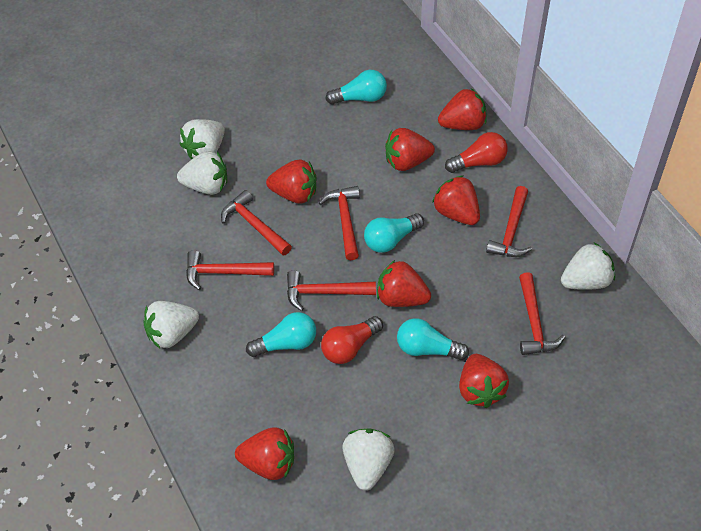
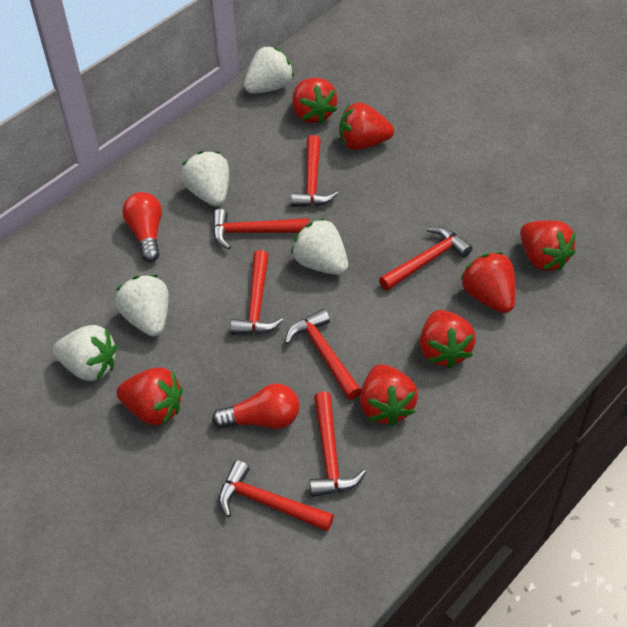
red hammer: [186,250,274,290] [221,190,292,256] [287,270,376,311] [319,186,360,260] [486,186,532,257] [519,272,565,355] = 6 -> [213,209,309,249] [219,460,334,532] [230,250,284,335] [285,309,361,400] [291,135,339,207] [309,391,366,497] [379,227,472,291] = 7
turquoise light bulb: [246,312,316,357] [325,70,387,105] [364,213,424,253] [397,318,469,360] = 4 -> none = 0

